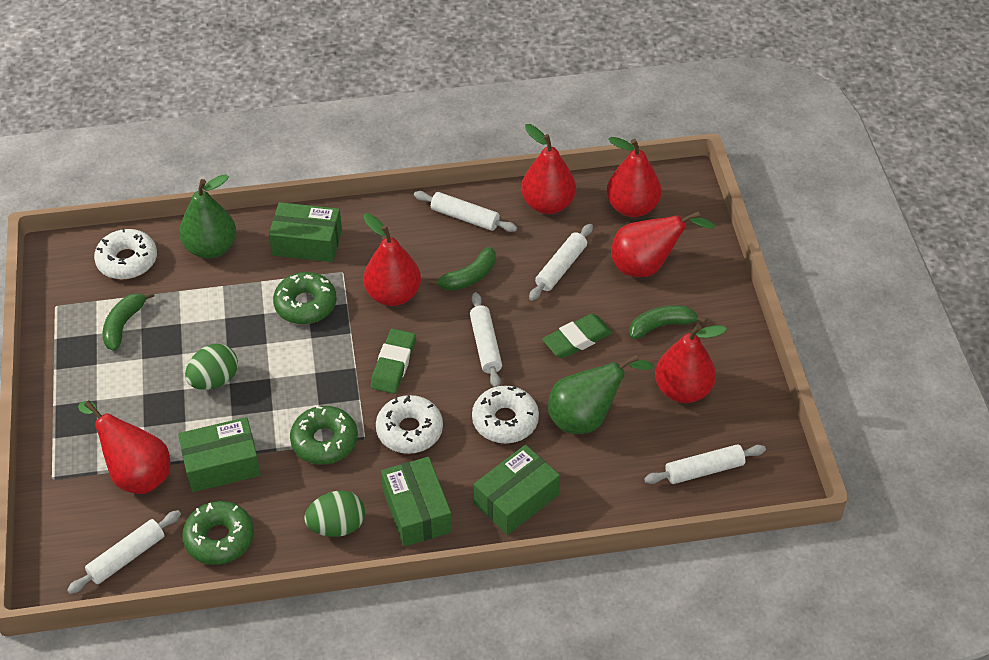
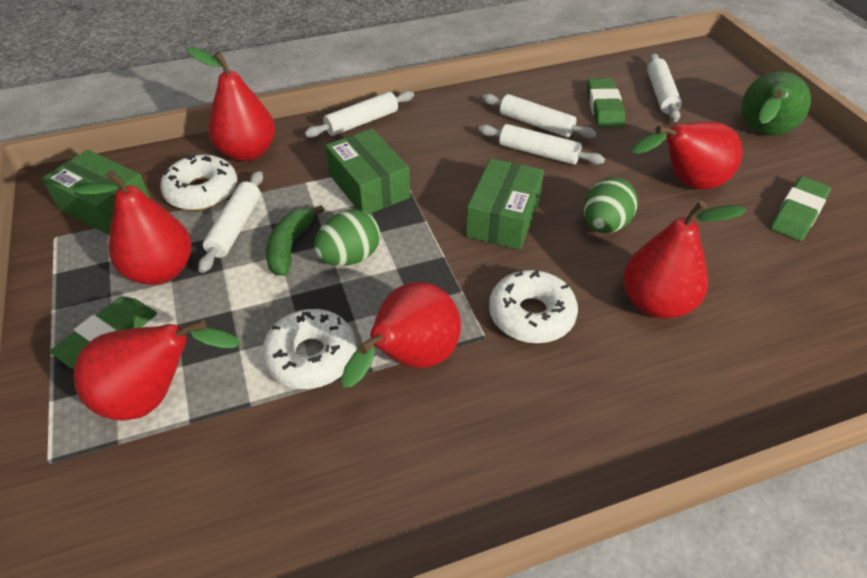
green banana: [102,291,155,351] [429,247,496,291] [629,305,707,339] = 3 -> [266,205,324,276] = 1
green box: [178,417,261,492] [269,202,342,262] [381,457,452,547] [473,445,560,535] = 4 -> [42,149,151,236] [325,129,410,214] [466,158,544,250] = 3
green donut: [182,501,254,565] [273,272,337,324] [290,406,358,465] = 3 -> none = 0
green eraser: [371,329,416,394] [542,314,612,358] = 2 -> [49,297,157,369] [587,78,625,128] [770,176,831,241] = 3
green pear: [179,174,236,259] [548,355,654,434] = 2 -> [741,71,811,136] = 1

